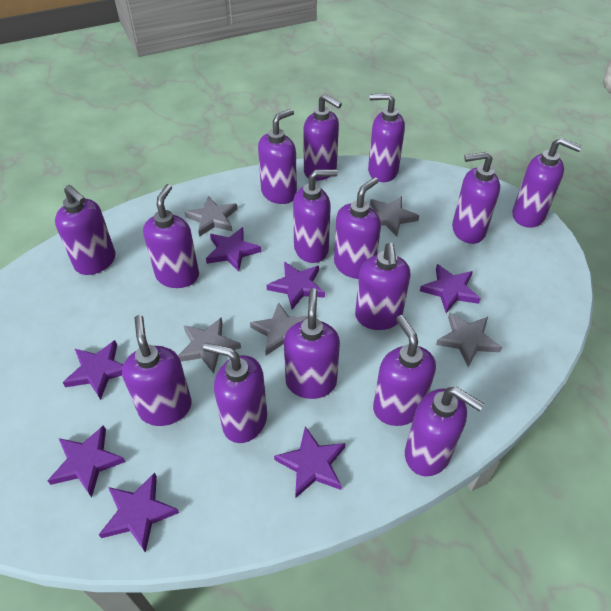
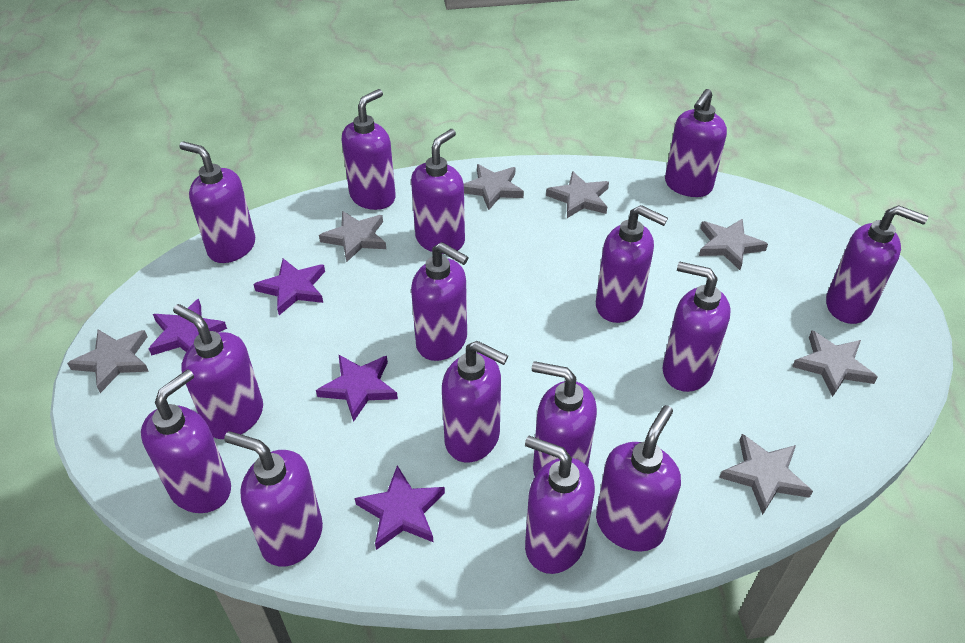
grey star: [178,317,241,373] [185,196,237,237] [250,302,308,355] [370,196,419,236] [436,312,502,368] = 5 -> [67,329,149,393] [319,211,386,262] [464,164,524,210] [546,171,609,218] [699,219,768,270] [719,434,813,515] [792,330,878,397] = 7
purple star: [47,425,125,498] [63,340,123,400] [99,473,179,553] [206,227,261,272] [267,262,325,309] [274,427,346,498] [420,264,481,313] = 7 -> [149,299,227,356] [254,258,325,315] [316,354,398,422] [355,465,445,550] = 4

